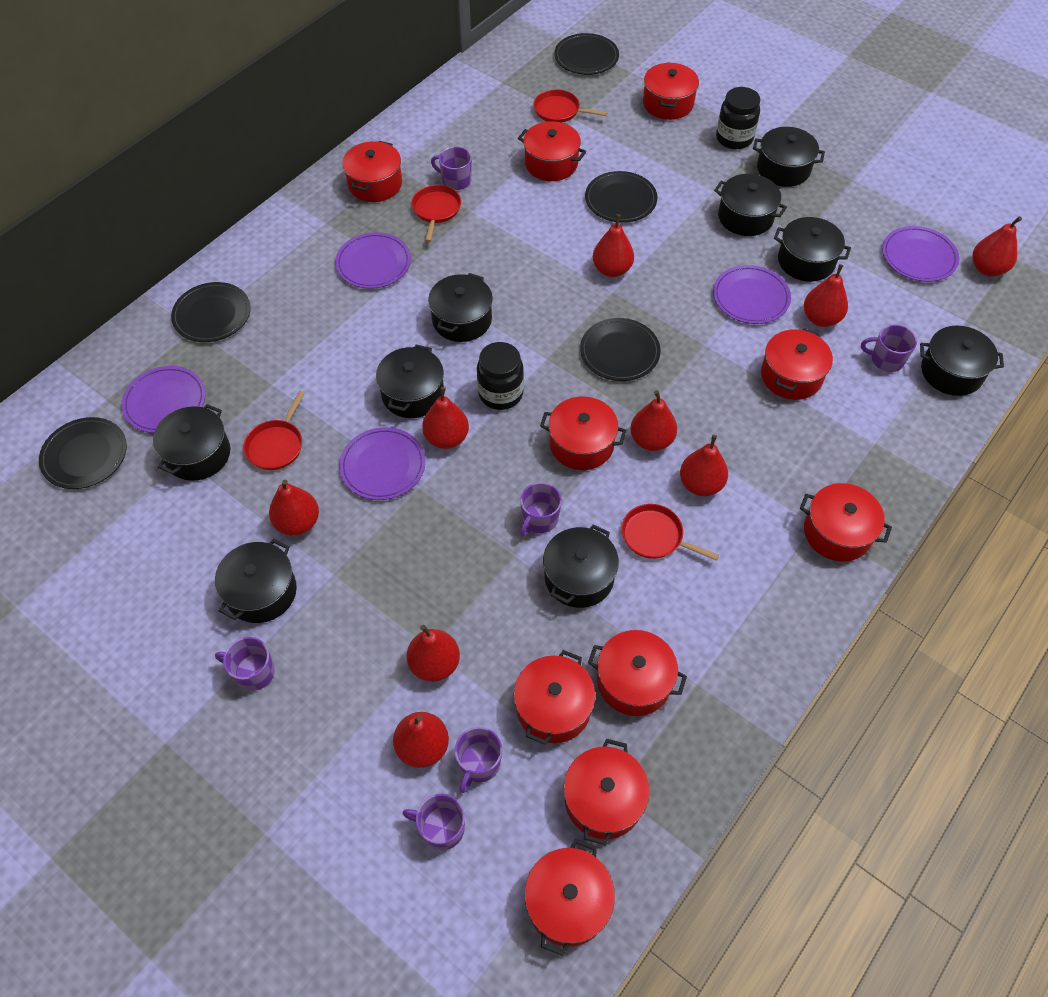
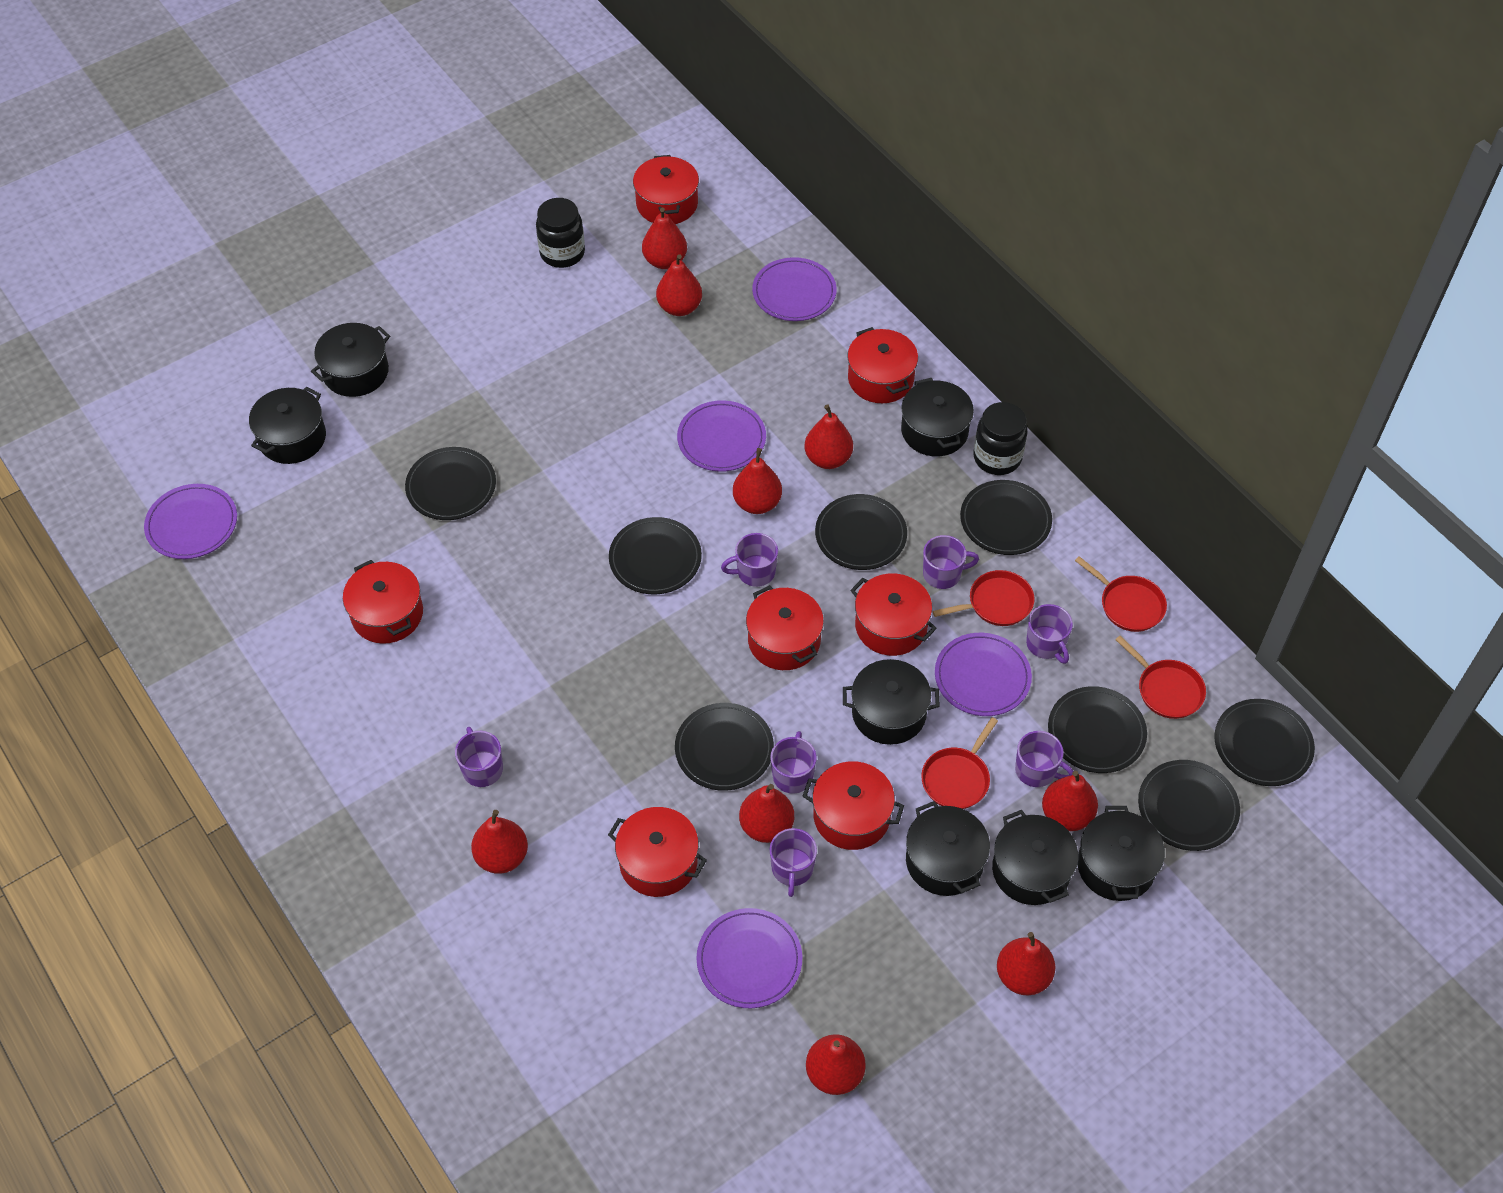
black plate: [39,417,127,489] [171,282,251,342] [554,33,619,75] [580,318,661,381] [585,171,657,223] = 5 -> [405,447,496,520] [609,517,702,595] [675,703,774,791] [815,494,907,570] [960,480,1052,555] [1048,686,1147,773] [1138,760,1240,851] [1214,699,1315,786] = 8
black pot: [153,404,230,481] [215,539,297,623] [376,344,444,418] [428,273,493,342] [543,524,619,608] [714,174,787,236] [753,127,825,187] [774,217,851,282] [920,326,1004,396] = 9 -> [249,387,326,464] [311,323,390,397] [843,659,940,745] [901,378,974,456] [906,801,990,896] [992,810,1078,905] [1077,806,1165,901] = 7
purple mug: [215,637,275,691] [402,794,465,850] [431,147,472,190] [455,727,502,793] [520,482,562,536] [861,324,917,372] = 6 -> [455,727,503,787] [721,533,778,587] [770,731,817,794] [770,828,817,897] [923,535,979,589] [1015,731,1073,787] [1026,604,1073,664] = 7
red pot: [342,141,402,202] [514,650,595,745] [518,121,586,181] [525,839,615,956] [540,396,626,470] [564,739,650,845] [588,630,687,716] [643,62,699,120] [761,328,833,400] [800,483,892,562] = 10 -> [343,560,423,644] [608,807,707,897] [633,155,699,224] [746,585,824,670] [803,761,904,850] [847,327,918,403] [850,573,937,656] = 7

